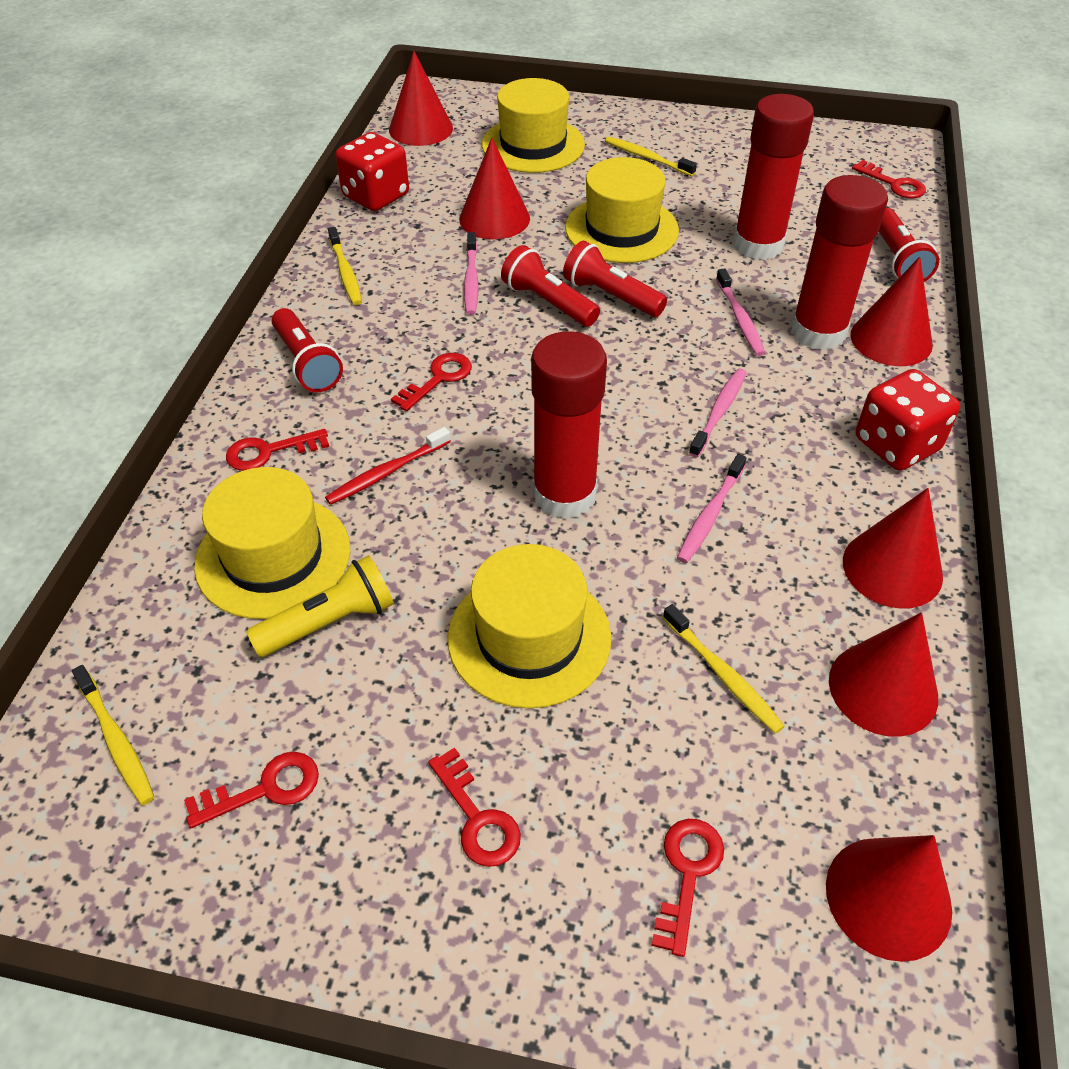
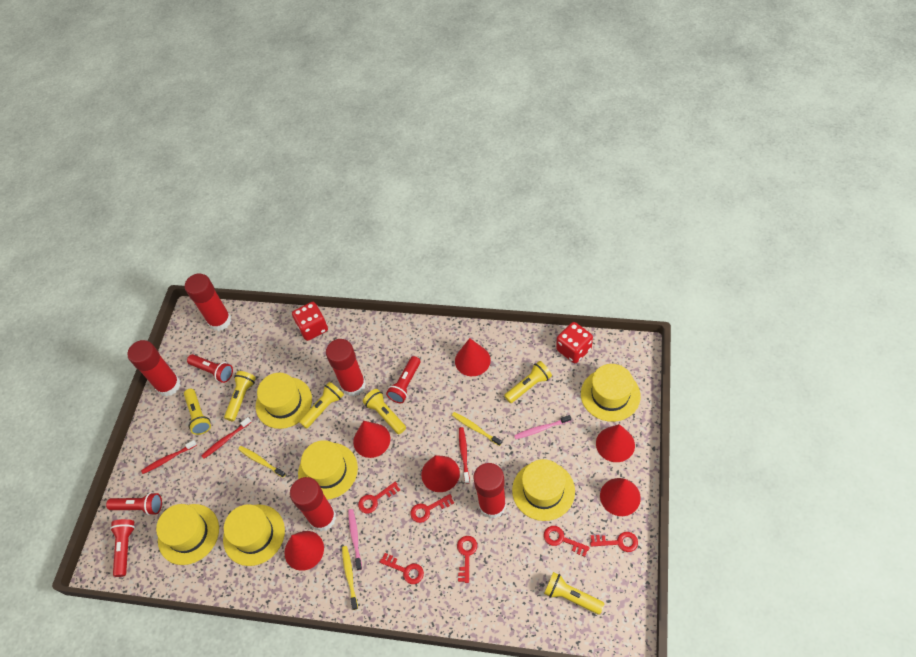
pink toothbrush: [464,232,479,315] [677,454,747,563] [689,369,747,457] [716,269,765,356] = 4 -> [348,509,362,570] [514,415,571,439] = 2
red glue stick: [531,331,607,519] [733,94,814,260] [791,175,888,350] = 3 -> [128,340,180,397] [185,273,231,331] [290,477,336,531] [326,339,366,396] [473,463,506,518] = 5
red toothbrush: [325,427,451,505] = 1 -> [141,440,197,474] [202,417,251,459] [459,427,470,484] = 3
yellow flashlight: [246,555,394,657] = 1 -> [184,389,211,435] [224,371,256,421] [299,382,344,429] [363,389,406,434] [504,361,552,403] [544,572,605,615] = 6
yellow hat: [194,467,350,619] [448,544,611,709] [482,78,585,173] [565,157,679,263] = 4 -> [156,504,219,565] [223,504,285,566] [256,373,312,429] [298,440,358,500] [512,459,575,521] [581,364,641,422] = 6
yellow toothbrush: [72,665,154,805] [328,227,362,305] [605,137,697,176] [663,604,785,734] = 4 -> [238,446,286,477] [342,546,358,610] [452,412,502,446] = 3

